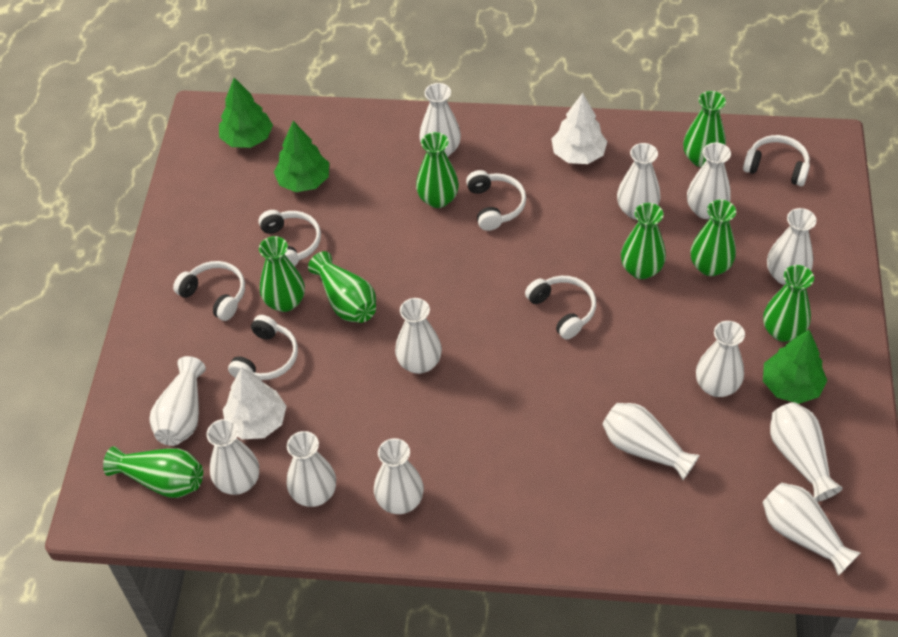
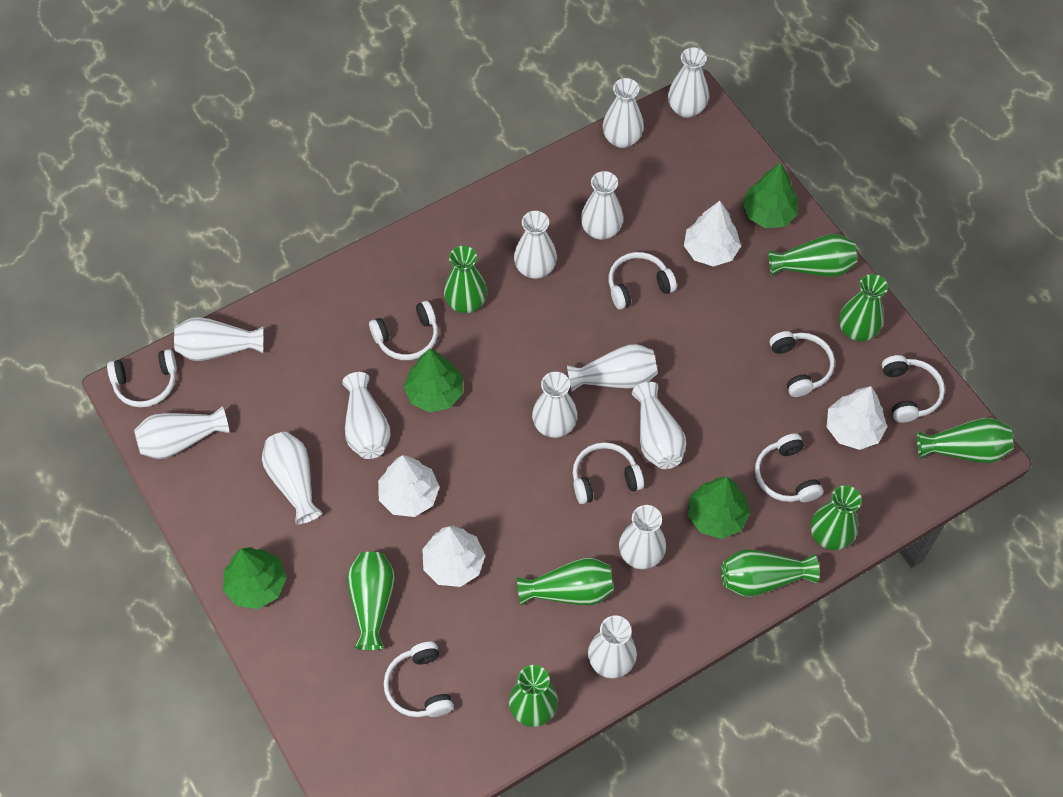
green tree: [219,78,273,148] [274,121,329,192] [763,330,827,404] = 3 -> [223,547,287,609] [404,349,463,412] [688,477,750,539] [742,163,798,228] = 4
green vase: [103,446,203,498] [259,236,305,312] [308,251,376,323] [416,132,459,208] [621,203,666,279] [683,91,726,167] [691,200,736,276] [763,265,814,342] = 8 -> [347,552,395,650] [444,246,487,313] [509,665,558,727] [517,558,614,605] [721,549,820,597] [768,234,857,277] [811,485,862,550] [839,274,888,341] [917,418,1013,463] = 9
white headphones: [173,261,245,321] [228,315,298,380] [258,210,321,266] [466,170,526,231] [525,276,596,339] [743,135,810,186] = 6 -> [107,349,177,407] [369,301,438,360] [384,642,454,717] [573,442,644,504] [609,252,677,310] [755,433,823,502] [770,331,835,397] [882,355,945,423] = 8
white tree: [223,367,286,439] [552,93,607,164] = 2 -> [378,455,440,517] [422,525,485,587] [684,201,741,267] [827,386,887,450] = 4

